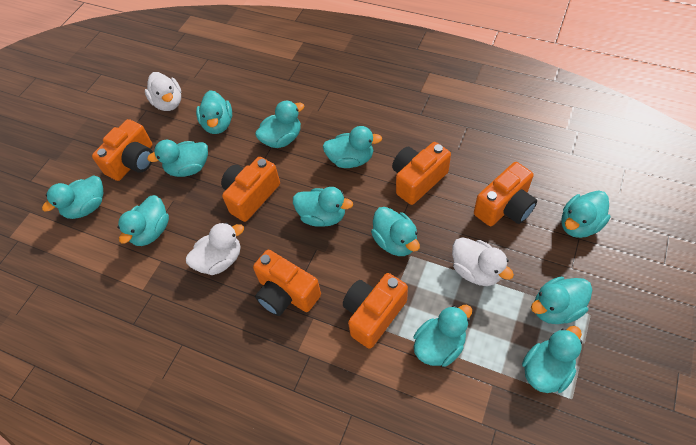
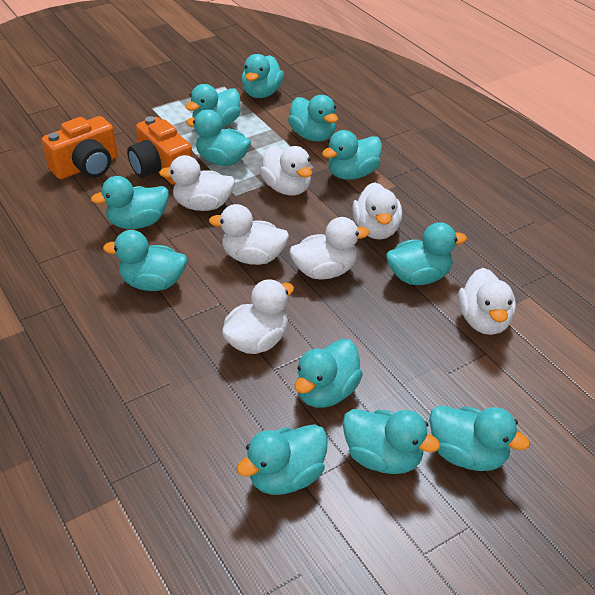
orange camera: [92,119,153,181] [221,157,280,222] [253,250,321,316] [343,273,408,349] [392,142,451,205] [474,162,537,226] = 6 -> [42,116,118,179] [127,116,193,185] = 2
white duck: [145,72,182,111] [186,222,244,275] [452,237,514,286] = 3 -> [159,155,235,211] [209,204,289,265] [222,279,294,354] [260,146,312,195] [290,217,370,280] [352,182,402,240] [458,268,516,335] = 7

